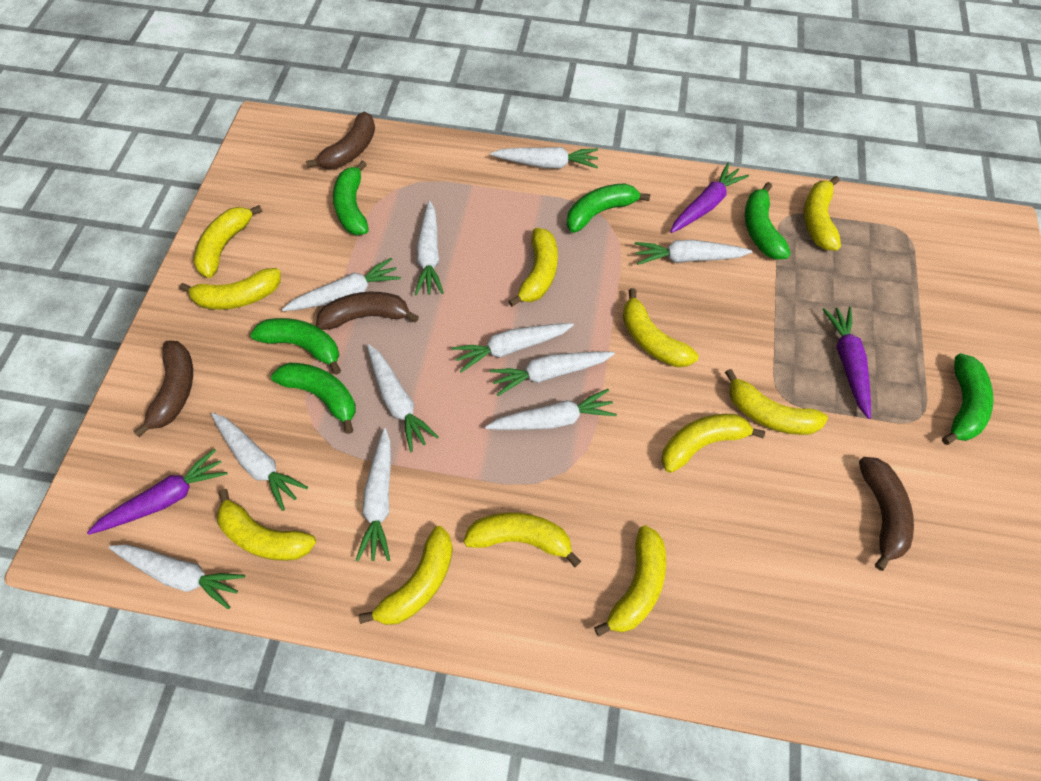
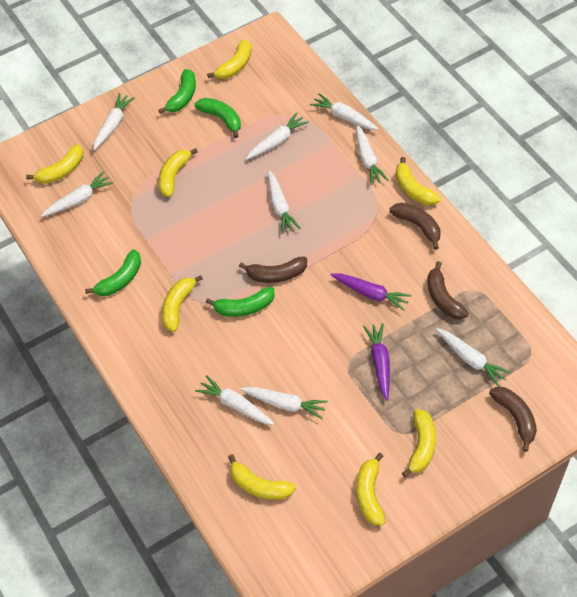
green banana: [250,318,341,375] [271,363,356,434] [333,161,369,235] [567,183,650,233] [745,182,791,260] [942,353,994,445] = 6 -> [85,250,141,296] [158,69,196,114] [194,98,241,138] [206,287,275,317] = 4
purple carrot: [87,449,227,535] [670,162,749,233] [822,307,871,419] = 3 -> [331,273,412,311] [363,323,390,401] = 2
white carrot: [109,545,245,610] [211,413,308,511] [282,258,401,311] [356,428,391,561] [367,344,439,452] [415,201,444,295] [452,323,574,372] [485,389,617,430] [489,351,615,396] [491,147,598,169] [635,240,752,265] = 11 -> [41,172,113,217] [93,93,135,150] [195,375,275,425] [240,387,328,419] [246,112,309,160] [268,170,301,234] [310,93,379,130] [356,125,389,185] [436,328,511,386] = 9
yellow banana: [179,268,281,310] [193,205,263,278] [217,489,316,561] [359,526,453,625] [463,512,581,568] [508,228,558,307] [594,525,666,637] [623,288,699,367] [661,414,765,473] [725,369,828,435] [804,176,841,251] = 11 -> [26,144,83,184] [158,148,198,197] [162,275,203,332] [207,39,251,79] [228,454,296,500] [356,453,385,525] [396,157,441,205] [402,409,436,477] = 8

